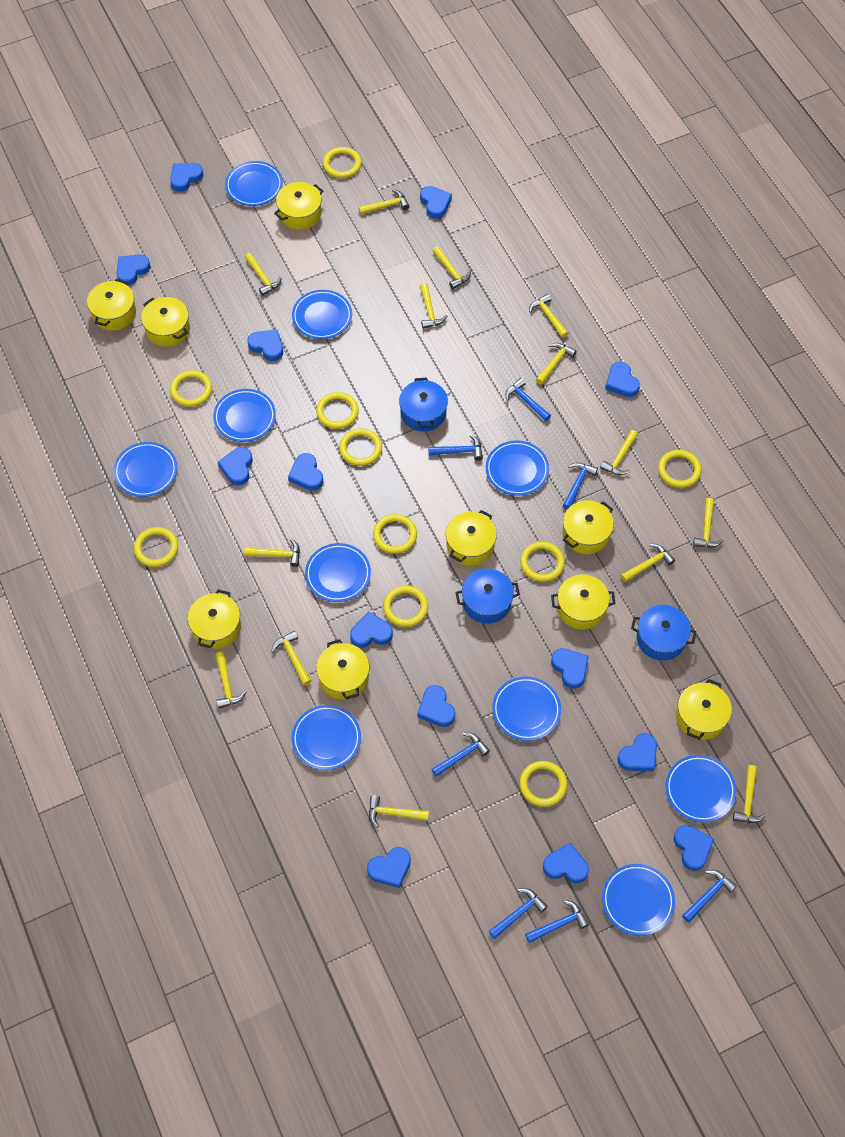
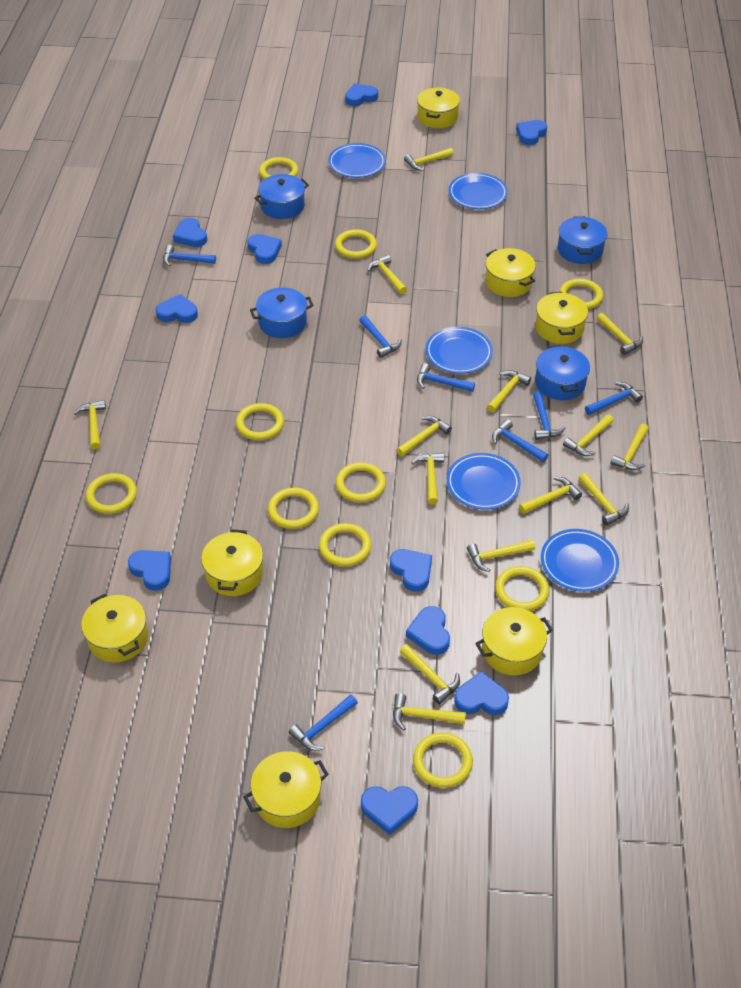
blue heart: [116,254,151,286] [170,163,203,192] [218,447,253,485] [247,329,283,361] [288,453,323,491] [350,612,393,648] [367,847,411,888] [418,685,455,727] [420,186,452,219] [543,843,589,883] [551,648,589,689] [605,362,640,397] [618,733,657,771] [674,825,714,871] = 14 -> [128,550,171,591] [156,294,198,323] [173,218,207,247] [247,234,282,264] [345,83,378,106] [361,786,418,835] [390,549,432,592] [406,606,450,655] [454,671,509,715] [516,120,547,145] = 10
blue plate: [113,442,177,497] [213,389,276,442] [225,161,283,206] [292,290,352,339] [292,705,361,770] [305,543,371,602] [486,441,549,496] [492,676,561,741] [602,864,675,936] [666,755,736,822] = 10 -> [328,143,386,178] [426,327,493,374] [447,453,521,510] [449,173,508,209] [541,529,619,592] = 5
blue pot: [399,377,448,432] [455,569,520,624] [631,605,696,660] = 3 -> [250,287,314,338] [254,174,309,219] [535,345,590,400] [558,216,607,264] = 4
yellow pot: [87,279,136,331] [141,297,190,347] [188,590,241,649] [274,182,323,230] [316,639,369,700] [446,510,497,566] [551,574,616,630] [563,500,614,554] [676,679,732,740] = 9 -> [81,594,148,663] [201,529,263,596] [243,751,329,828] [417,88,460,128] [475,607,553,675] [486,248,536,297] [535,292,588,344] = 7

